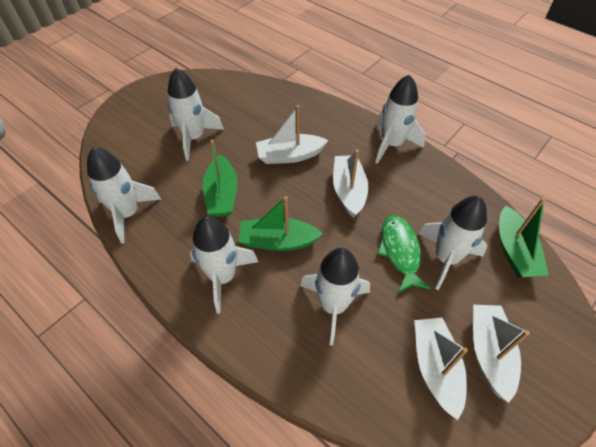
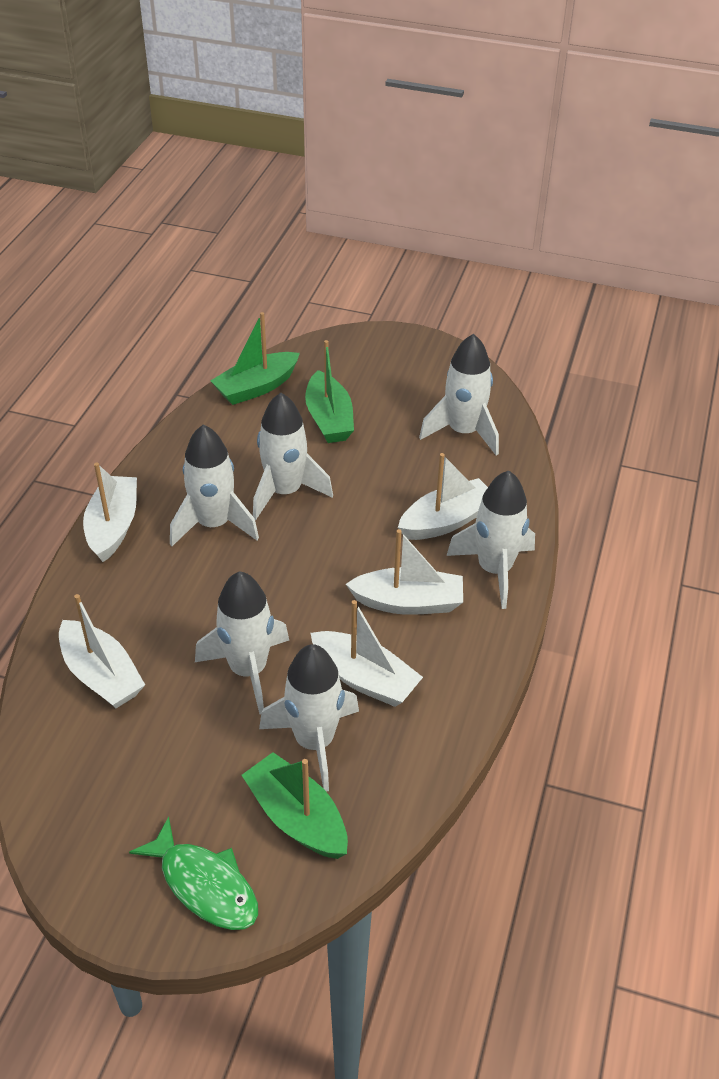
white boat: [256,105,328,164] [333,150,368,218] [414,318,468,420] [473,305,530,403] = 4 -> [59,594,145,708] [83,462,137,562] [311,600,423,707] [346,529,463,615] [398,453,488,540] = 5

